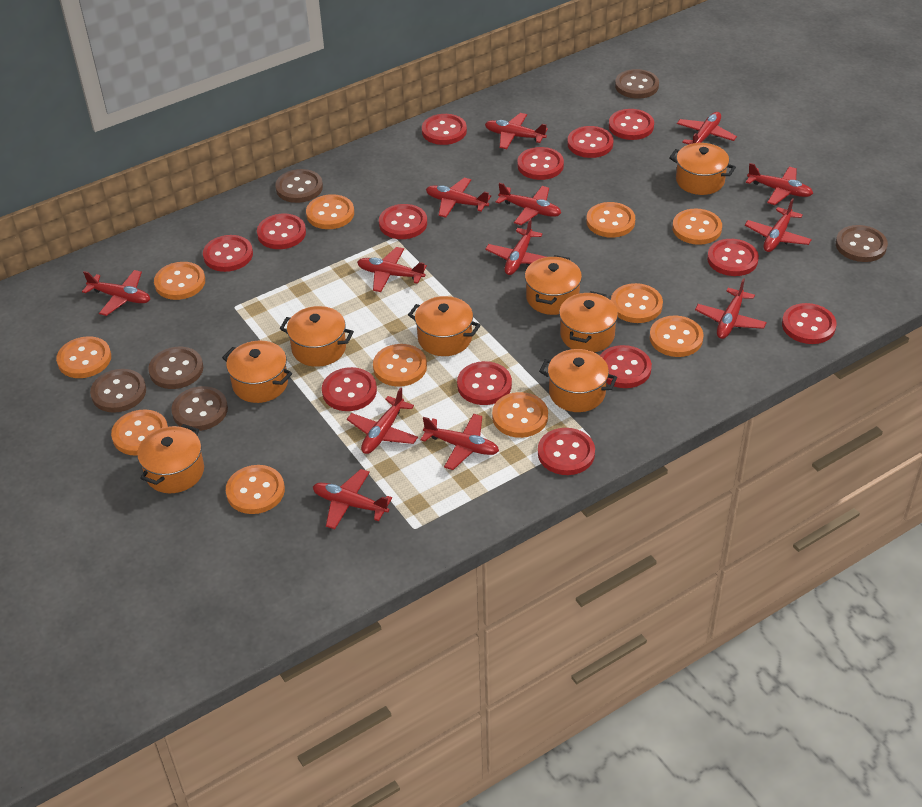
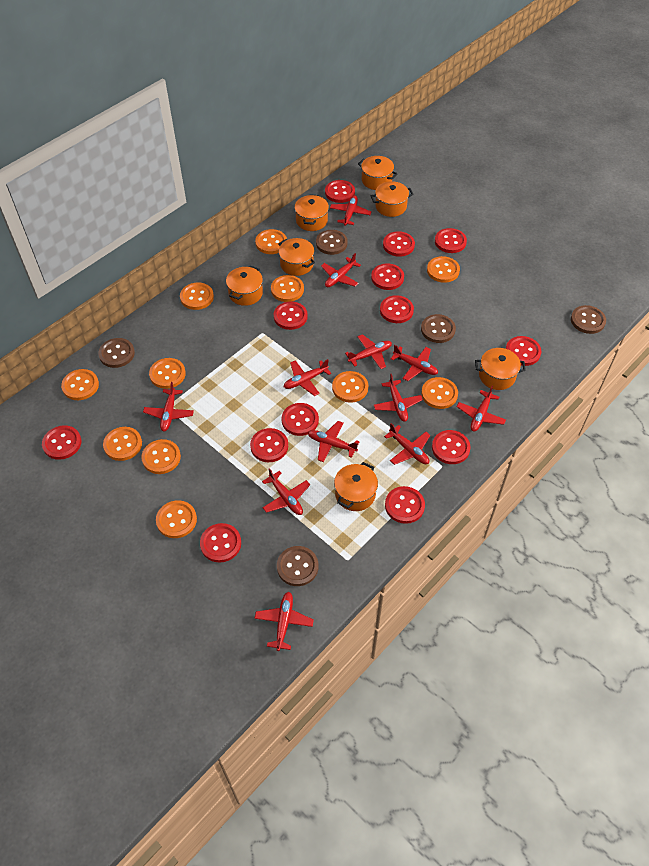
brown button: [90,369,146,413] [148,347,203,389] [171,386,228,431] [275,169,323,203] [615,69,659,99] [836,225,888,262] = 6 -> [98,338,135,368] [277,546,318,586] [316,230,348,255] [421,314,456,343] [571,305,606,334] = 5
orange pot: [137,424,204,493] [222,341,292,403] [280,306,354,367] [408,296,481,356] [525,255,582,315] [539,349,617,412] [559,291,618,352] [669,143,736,195] = 8 -> [226,266,263,306] [278,238,315,276] [294,194,329,231] [334,462,378,511] [358,156,397,190] [371,181,414,217] [475,348,526,390] = 7
red plane: [82,270,150,316] [313,469,392,529] [347,387,418,454] [357,247,427,292] [420,414,499,470] [426,178,491,218] [485,113,548,149] [485,218,546,275] [496,182,561,225] [677,112,737,145] [695,278,767,339] [745,198,812,252] [746,163,813,205] = 13 -> [143,382,194,432] [255,592,314,651] [262,468,310,515] [284,359,331,396] [308,421,360,462] [321,253,361,287] [330,195,371,226] [345,334,392,369] [374,374,423,422] [384,423,430,465] [391,345,438,381] [457,386,506,432] = 12

